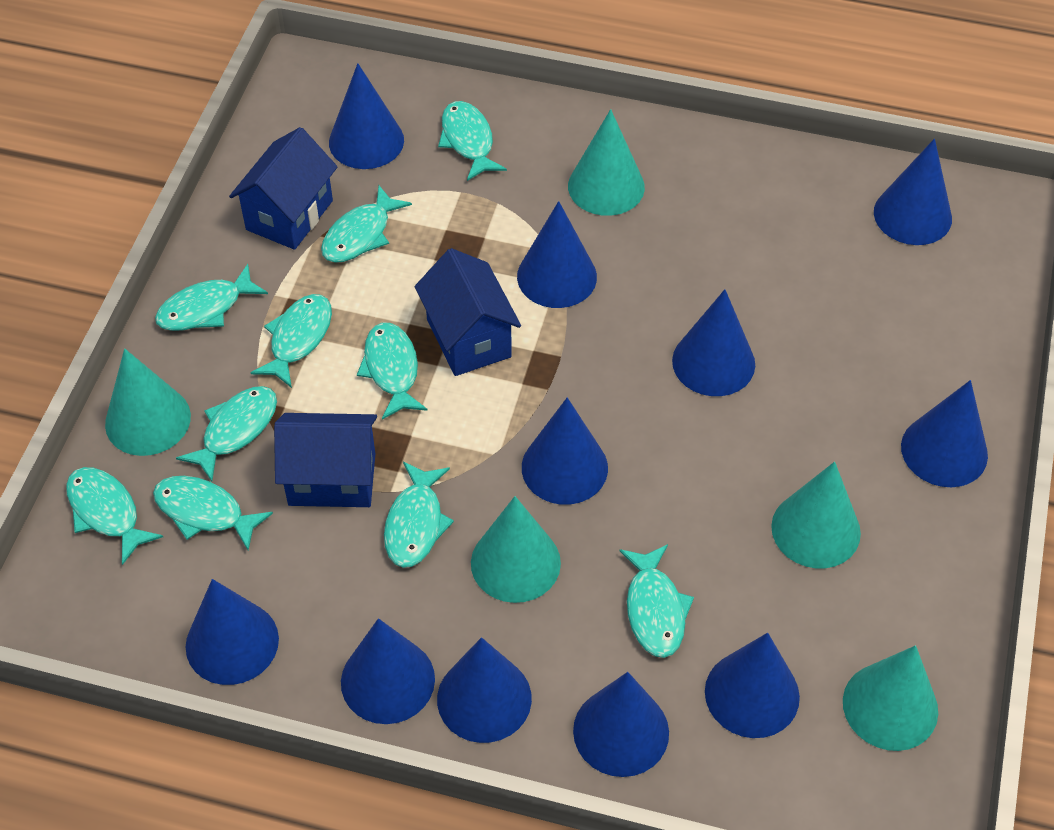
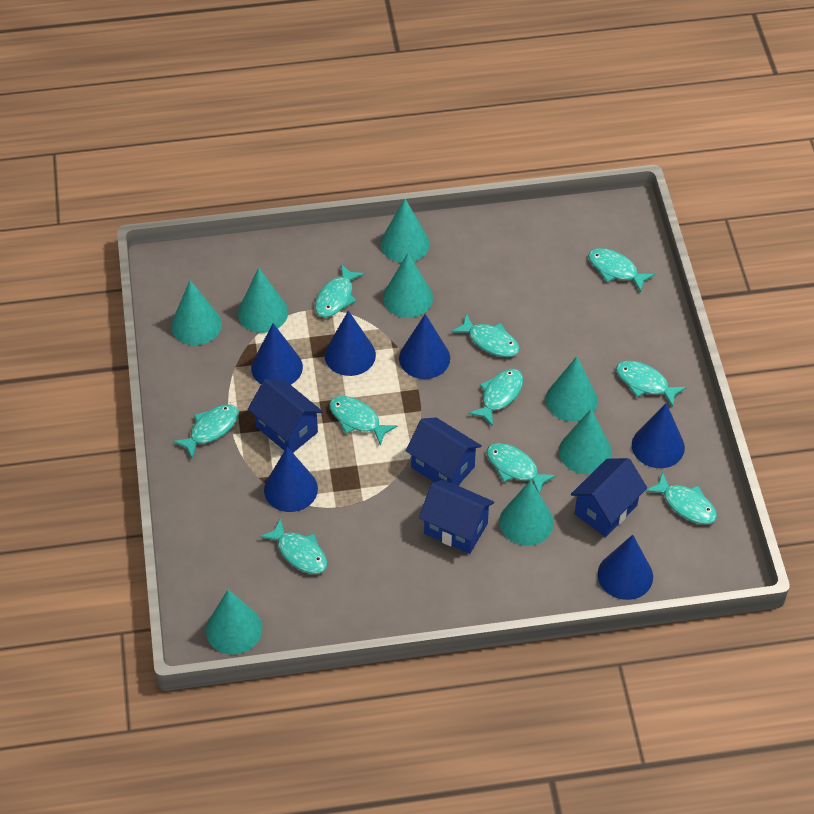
blue cone: [186,579,279,685] [329,63,404,169] [341,618,435,724] [437,637,532,743] [517,201,597,308] [522,398,608,505] [573,672,669,777] [672,289,755,396] [705,633,800,738] [874,139,952,245] [901,380,988,487] = 11 -> [251,323,303,385] [264,447,318,512] [325,311,376,376] [399,314,450,379] [598,535,653,600] [632,403,685,468] = 6
blue house: [229,127,338,250] [274,413,377,507] [415,248,521,376] = 3 -> [248,379,323,453] [406,417,482,486] [419,479,494,554] [571,458,647,537] = 4
turquoise cone: [105,349,191,456] [471,496,561,603] [568,109,645,216] [771,462,861,568] [843,645,938,751] = 5 -> [171,280,222,345] [206,589,262,654] [238,268,288,333] [380,198,430,263] [383,253,433,318] [499,480,554,546] [546,356,598,422] [559,409,612,474] = 8

